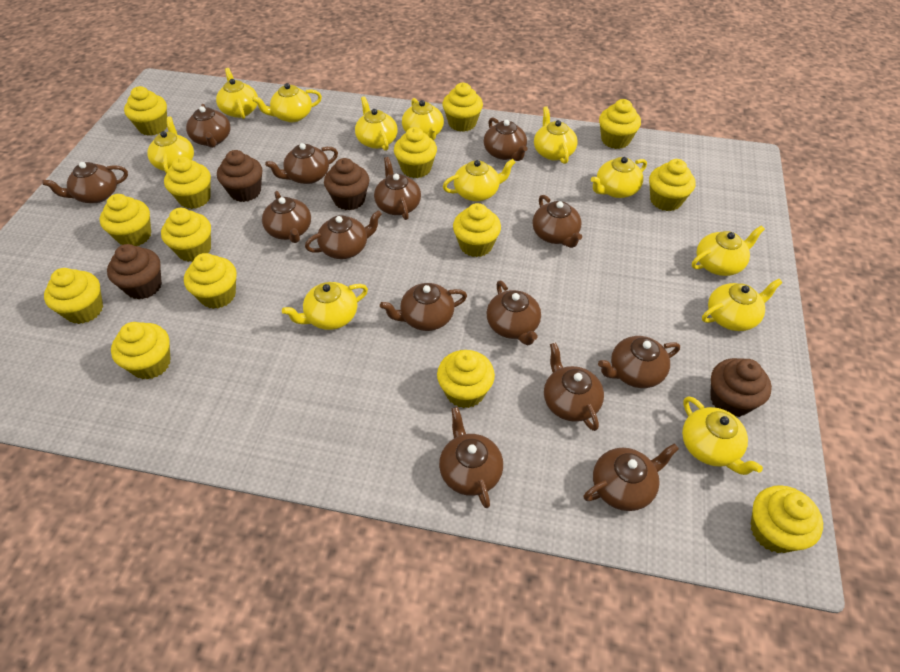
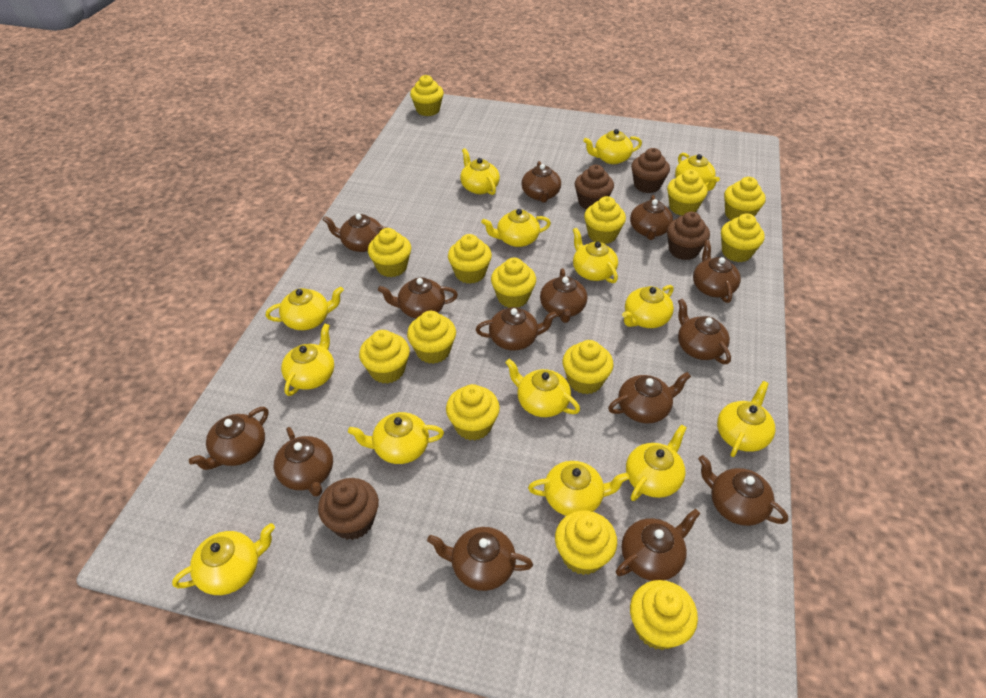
yellow teapot: [147,116,194,174] [216,68,258,119] [252,83,322,122] [282,282,368,330] [355,96,398,151] [402,98,444,140] [443,159,516,201] [534,106,577,164] [591,157,647,198] [682,396,763,475] [692,226,765,276] [702,279,782,331] = 12 -> [172,523,275,595] [266,286,344,330] [281,323,334,396] [348,412,444,464] [460,148,500,195] [481,209,551,247] [505,359,580,417] [528,461,629,516] [573,228,618,283] [583,129,642,164] [622,285,674,328] [626,425,687,501] [675,153,720,191] [717,381,776,457] = 14

